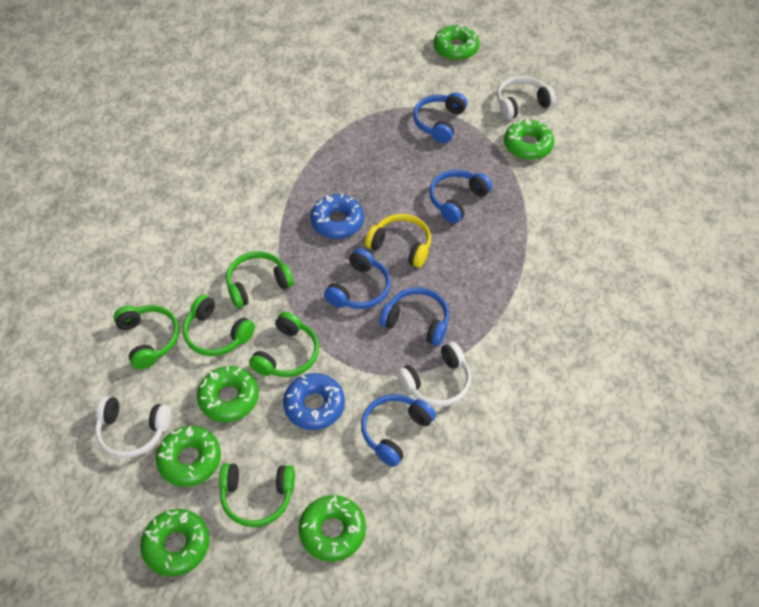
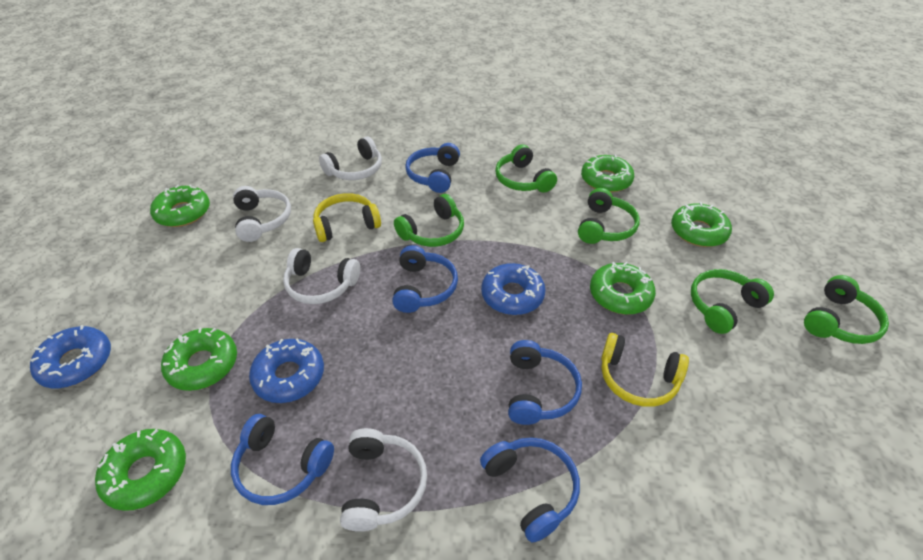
blue donut: [283,373,345,430] [310,194,364,239] = 2 -> [30,325,111,388] [249,338,324,403] [481,263,546,315] = 3
white headphones: [95,396,171,458] [397,342,471,407] [497,76,556,120] = 3 -> [233,186,291,242] [283,248,360,304] [319,136,382,180] [340,428,427,532] = 4
yellow headphones: [365,214,431,267] = 1 -> [313,193,381,242] [601,333,689,407] = 2

